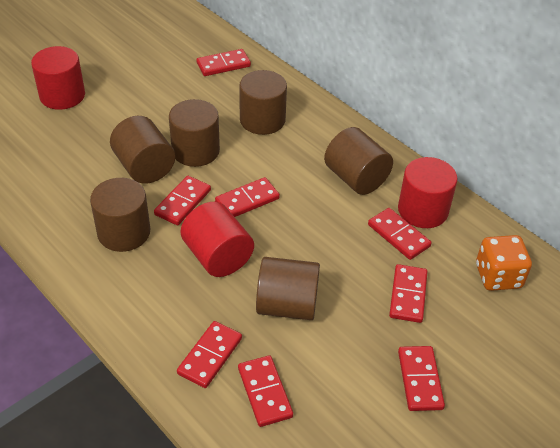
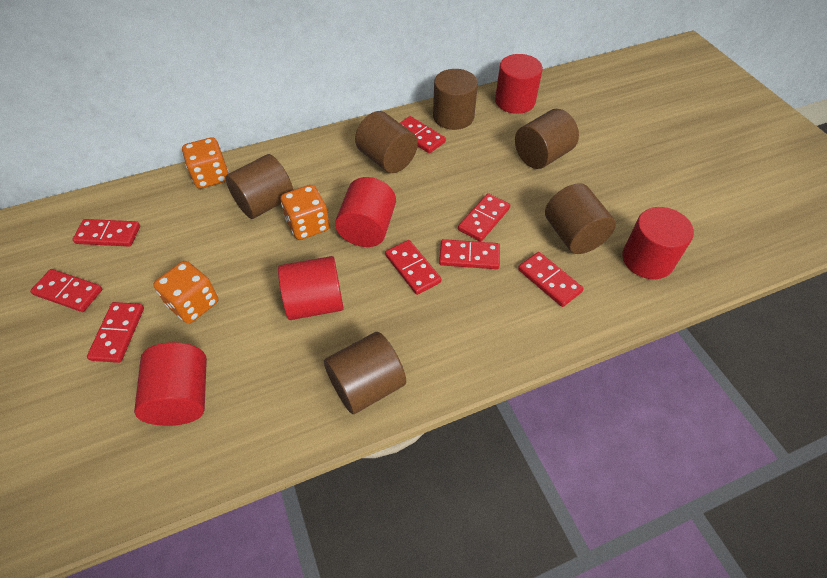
orange dice: [476,235,532,291] = 1 -> [154,261,218,324] [182,137,229,189] [281,185,330,240] = 3
red cylinder: [31,46,85,110] [180,202,254,277] [398,157,458,228] = 3 -> [134,342,207,426] [278,256,344,320] [335,177,396,247] [495,54,543,114] [622,207,694,279] = 5

